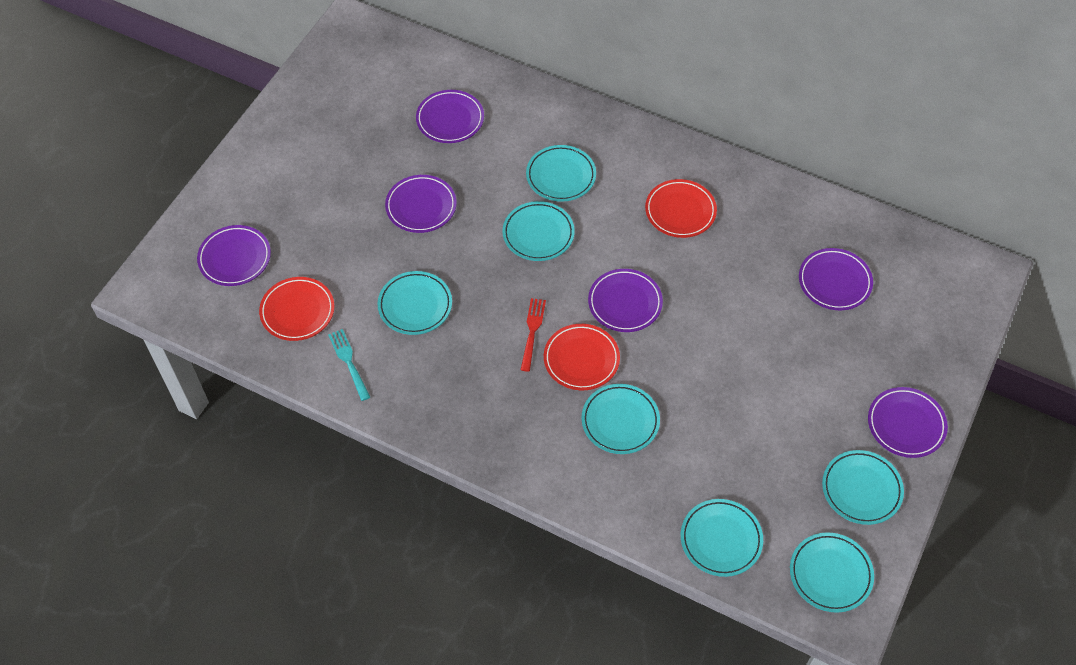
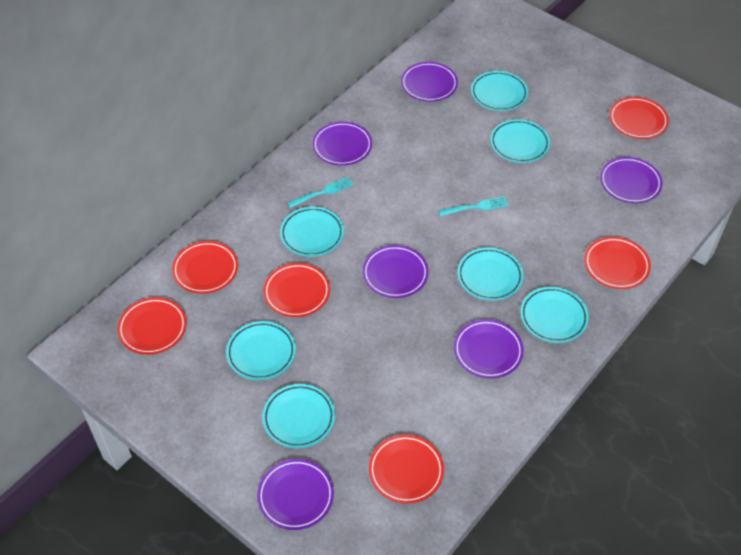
red fork: [521,298,546,372] = 1 -> none = 0
red plate: [259,277,334,341] [544,324,620,390] [645,179,717,238] = 3 -> [117,297,187,355] [172,241,238,294] [263,263,330,317] [369,435,444,504] [584,237,651,289] [609,97,669,139] = 6
turquoise fork: [328,329,370,401] = 1 -> [288,177,354,208] [438,196,509,216] = 2

